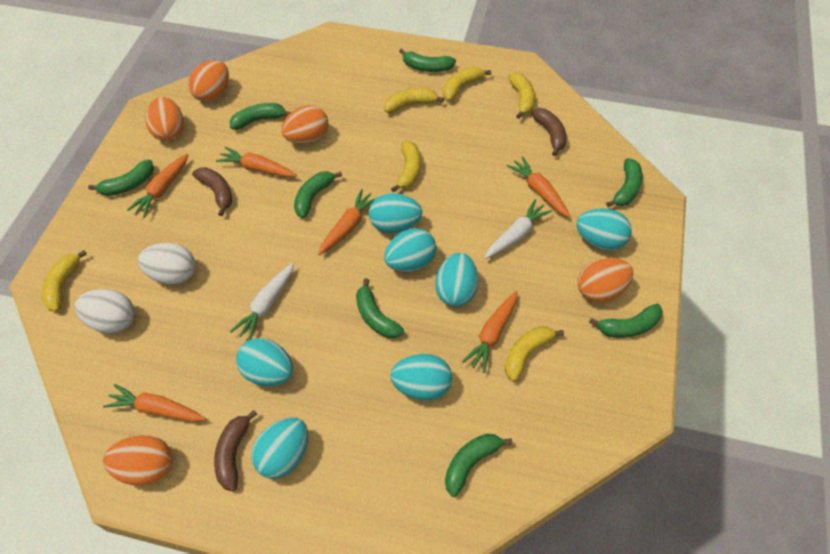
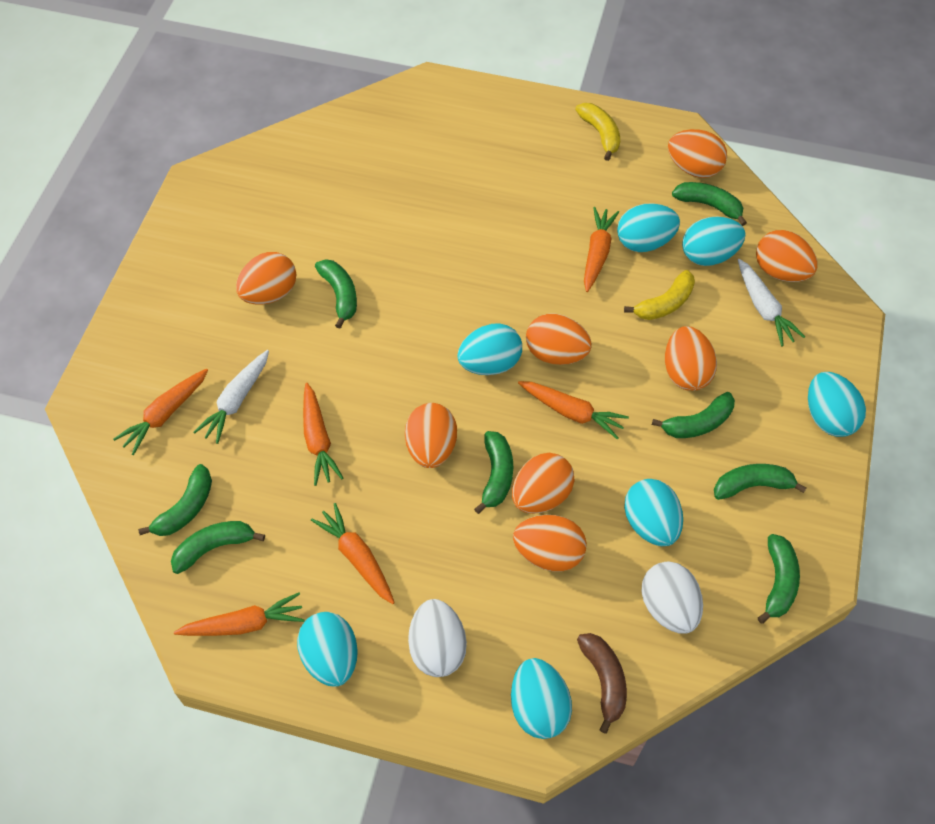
brown banana: [192,167,233,216] [214,410,257,491] [531,108,566,156] = 3 -> [577,633,627,733] = 1
orange egg: [103,435,172,486] [145,97,184,142] [188,60,229,102] [281,105,329,144] [578,258,633,302] = 5 -> [236,252,296,305] [405,403,457,468] [512,453,575,514] [513,515,587,572] [526,313,592,365] [665,326,717,391] [668,129,727,178] [756,230,818,282] = 8
yellow banana: [42,250,87,312] [384,88,444,113] [391,141,421,192] [443,67,491,101] [505,326,564,382] [508,73,535,119] = 6 -> [575,103,620,161] [624,270,695,320] = 2

